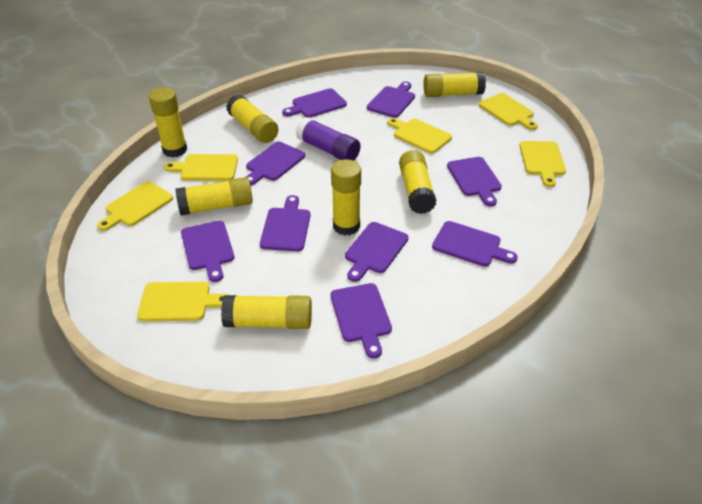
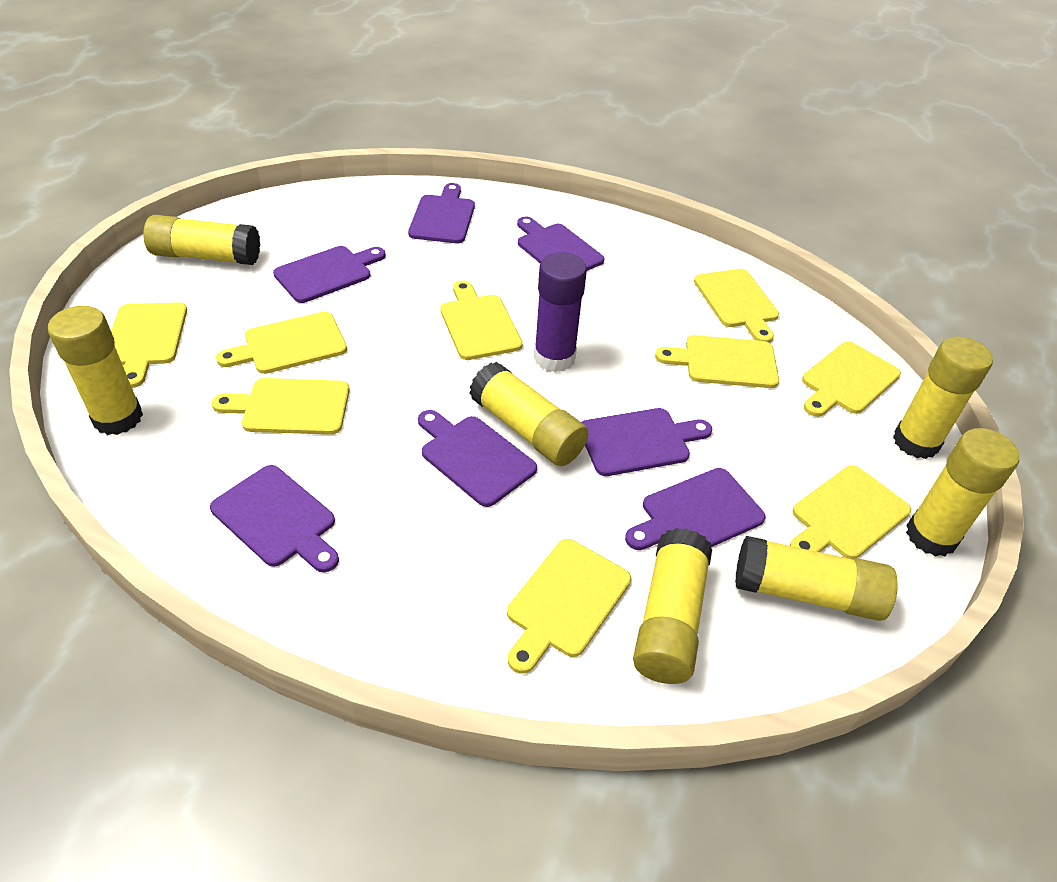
purple cutting board: [181,220,234,282] [246,142,305,186] [260,195,310,252] [282,88,347,118] [331,283,392,359] [345,222,408,282] [367,82,415,118] [432,221,518,267] [447,157,502,206] = 9 -> [210,465,339,572] [273,246,386,303] [408,183,475,243] [418,410,537,507] [517,217,604,271] [581,408,712,476] [625,468,766,550] = 7
yellow cutting board: [97,181,173,231] [137,282,228,321] [164,154,238,181] [387,118,452,154] [479,93,538,130] [519,141,566,187] = 6 -> [111,302,187,388] [212,378,350,435] [216,312,347,374] [440,281,523,360] [507,539,631,674] [655,335,779,388] [694,269,779,343] [790,465,911,559] [802,342,901,417] = 9

